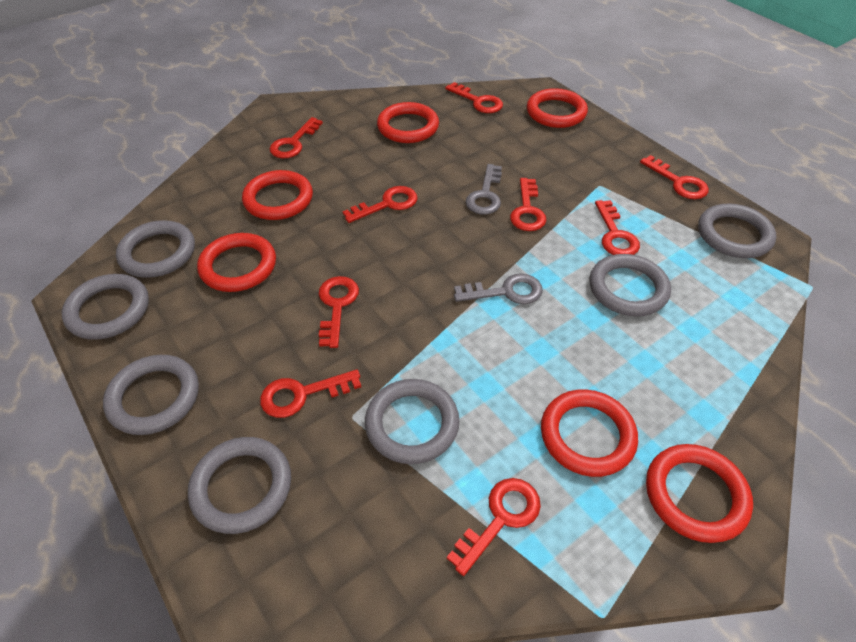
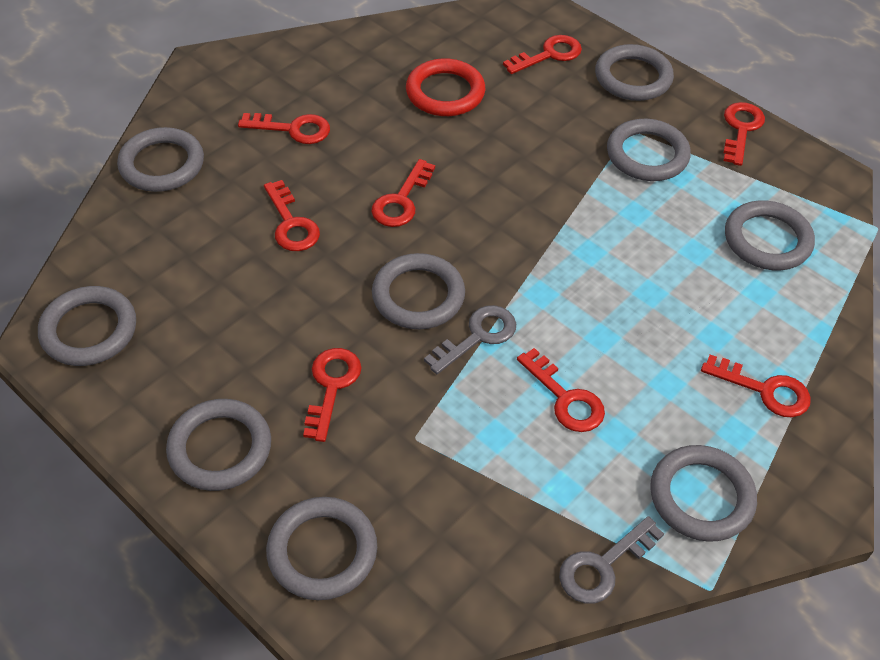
grey ring: [62,274,149,340] [103,355,199,435] [116,220,195,278] [188,437,291,534] [365,379,460,464] [589,254,671,317] [698,203,776,258] = 7 -> [38,286,136,366] [117,127,204,192] [166,399,271,491] [266,497,377,600] [372,253,465,329] [595,44,674,101] [607,119,691,181] [650,445,757,542] [725,200,815,270] = 9
red key: [260,369,361,418] [270,117,323,159] [319,276,359,348] [343,186,417,223] [445,82,503,113] [447,478,541,576] [510,178,547,231] [595,200,640,255] [640,155,709,199] = 9 -> [238,113,330,144] [264,180,320,251] [303,348,362,442] [371,159,435,227] [503,35,582,74] [517,348,605,432] [701,354,811,417] [723,102,765,166] = 8
red ring: [197,233,276,292] [242,170,313,220] [377,102,439,143] [527,88,588,128] [541,389,638,477] [646,444,753,543] = 6 -> [406,58,485,116] = 1

